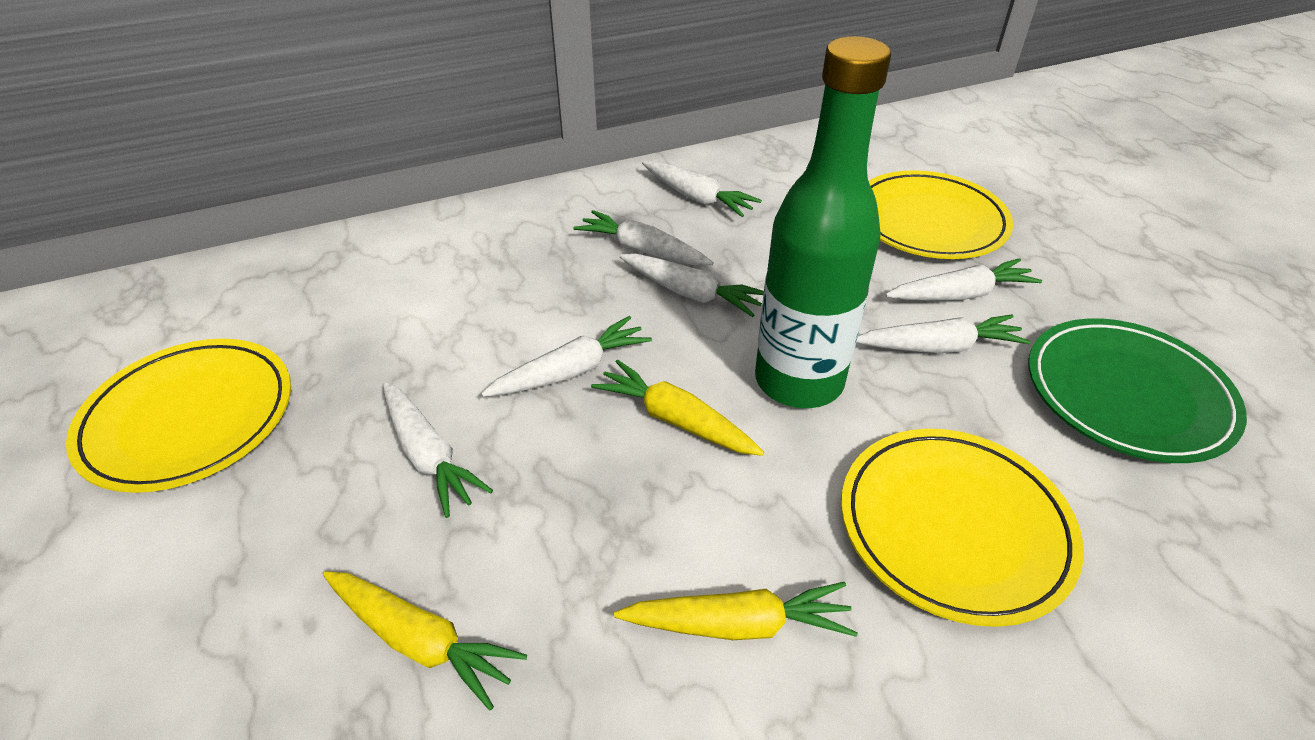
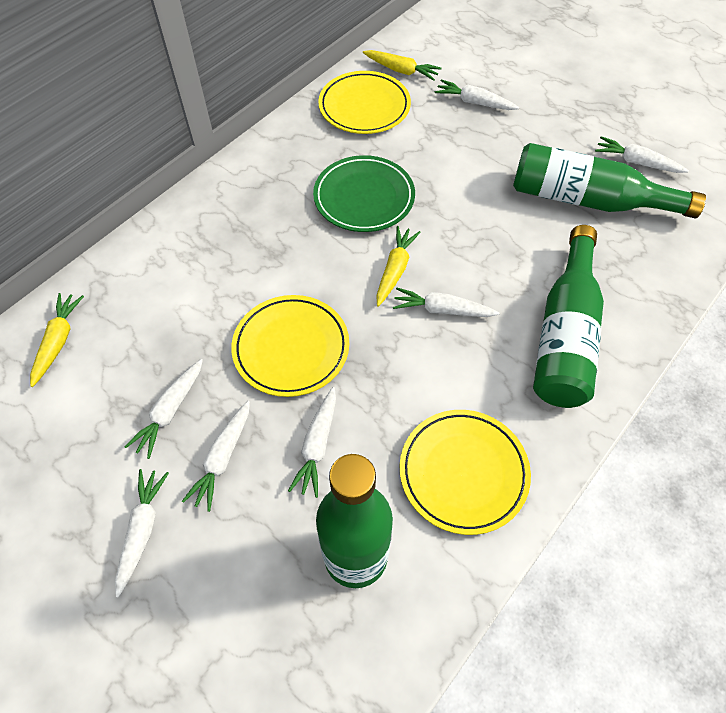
green bottle: [755,36,891,408] = 1 -> [316,454,393,588] [513,143,706,219] [533,225,604,408] = 3

